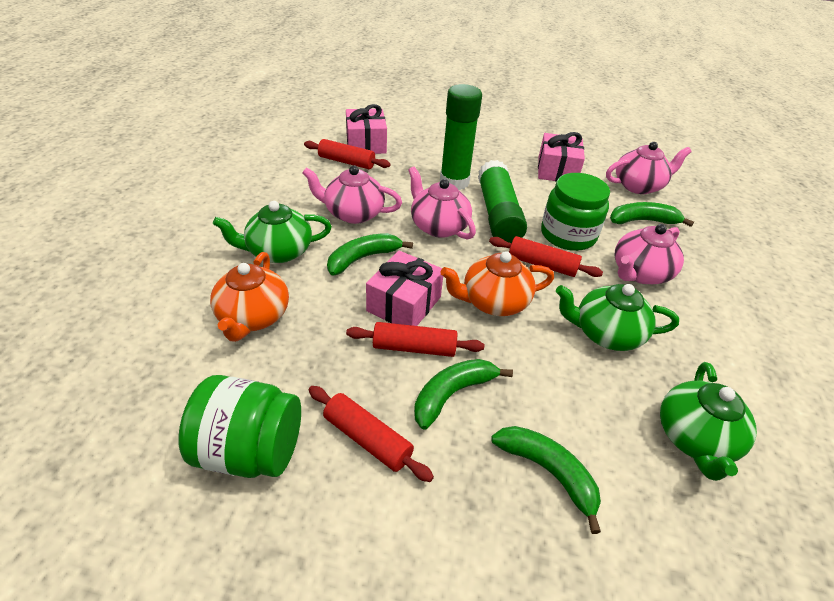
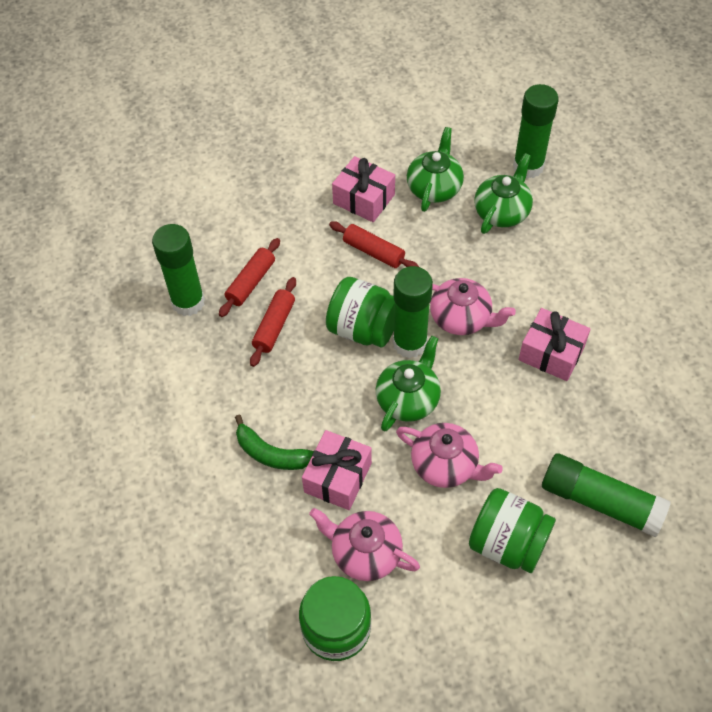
green banana: [327,233,413,276] [414,359,513,430] [491,426,601,534] [610,202,694,227] = 4 -> [235,415,314,470] = 1
green glue stick: [440,84,482,190] [478,160,527,243] = 2 -> [152,224,205,316] [393,266,433,358] [513,84,559,178] [542,453,671,537] = 4
green jar: [178,375,301,478] [541,173,610,251] = 2 -> [299,576,371,661] [326,277,395,347] [469,488,556,573] = 3
orange teapot: [210,252,289,342] [440,251,554,316] = 2 -> none = 0
pink teapot: [302,165,402,224] [408,167,476,240] [606,142,692,194] [615,224,684,284] = 4 -> [309,508,420,581] [396,423,503,488] [430,278,516,335] = 3
red rolling pin: [304,139,391,169] [309,386,434,482] [346,322,484,357] [489,236,603,277] = 4 -> [219,238,280,317] [250,277,296,367] [329,221,419,268] = 3

